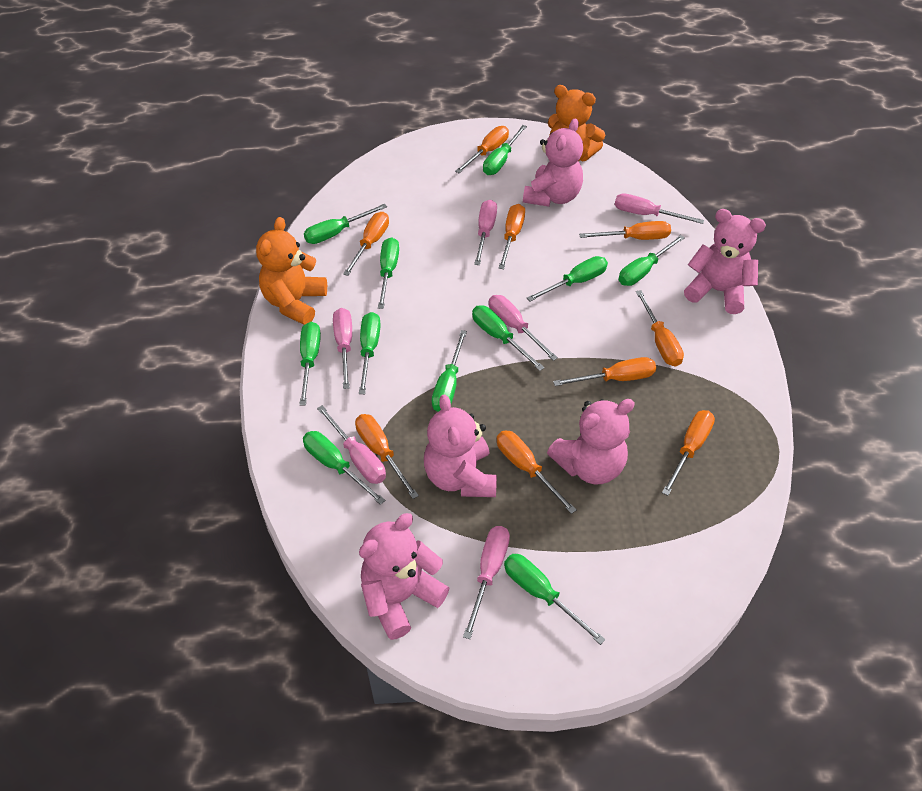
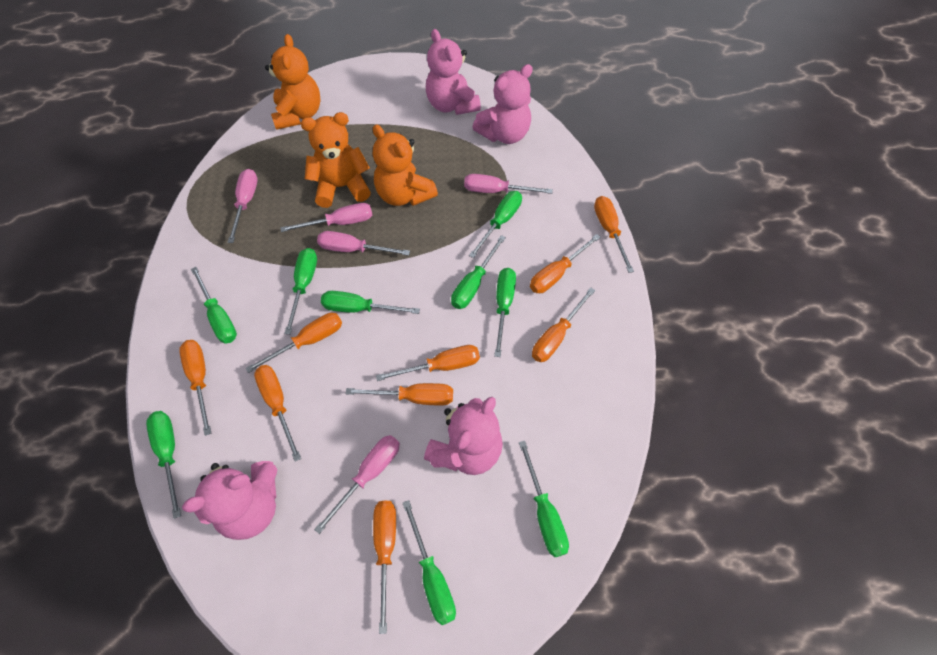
green screwdriver: [299,322,321,405] [303,431,385,505] [304,204,387,244] [359,312,381,394] [378,237,399,309] [432,330,467,412] [472,305,544,371] [483,125,527,175] [504,554,606,645] [527,256,608,301] [619,235,685,286] = 11 -> [146,411,181,519] [191,267,237,344] [284,248,317,334] [321,291,420,314] [403,500,456,625] [451,235,506,309] [469,191,522,258] [494,268,516,357] [519,441,569,557] = 9
orange teddy bear: [256,217,327,325] [548,85,605,162] = 2 -> [265,34,321,130] [301,112,371,208] [373,125,438,206] = 3
pink screwdriver: [317,405,386,484] [333,308,352,389] [463,526,510,639] [474,200,497,265] [489,295,558,361] [615,193,704,224] = 6 -> [228,169,258,243] [280,203,372,232] [314,435,400,534] [317,231,410,256] [464,174,553,194] = 5
pink teddy bear: [359,513,449,640] [424,394,497,497] [523,118,583,207] [547,399,635,484] [684,209,766,314] = 5 -> [182,461,278,540] [424,397,503,475] [426,29,481,115] [472,64,533,144] = 4

